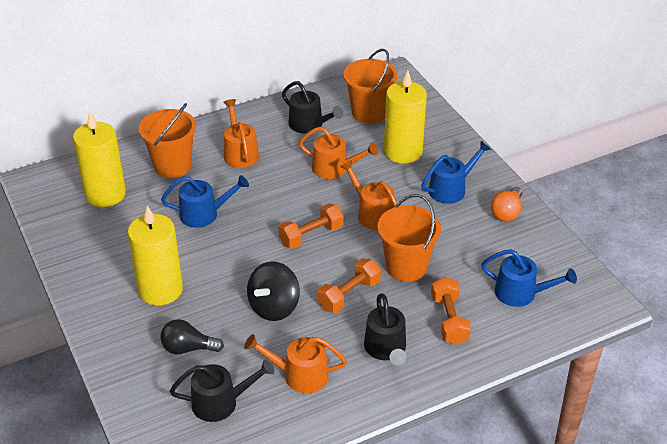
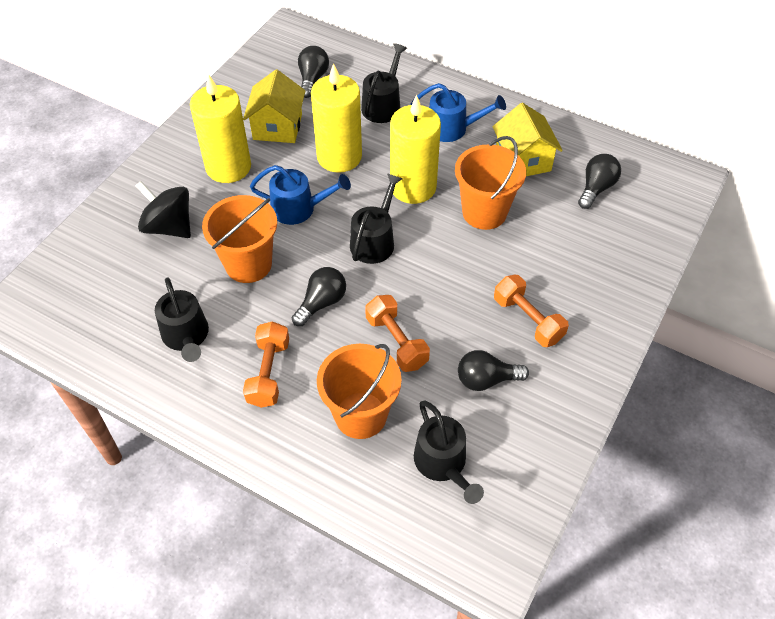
black light bulb: [160,319,224,354] = 1 -> [291,267,346,326] [298,46,329,98] [458,350,529,391] [578,154,621,209] = 4
black watering can: [170,359,275,422] [282,81,343,133] [364,293,406,366] = 3 -> [155,277,209,362] [350,173,403,264] [361,43,407,123] [414,400,484,504] = 4
blue watering can: [161,175,249,228] [421,141,491,204] [481,249,577,307] = 3 -> [250,165,351,225] [411,83,506,142] = 2
orange light bulb: [491,187,522,222] = 1 -> none = 0
orange watering can: [223,99,259,168] [244,334,347,393] [299,127,379,179] [340,160,397,230] = 4 -> none = 0
yellow house: none = 0 -> [243,70,305,143] [492,103,563,176] = 2

